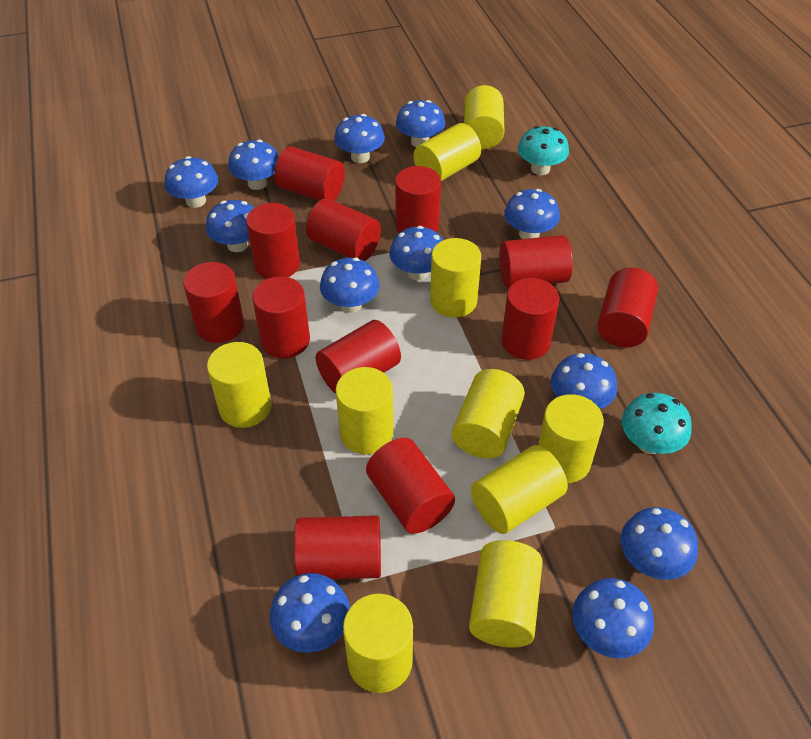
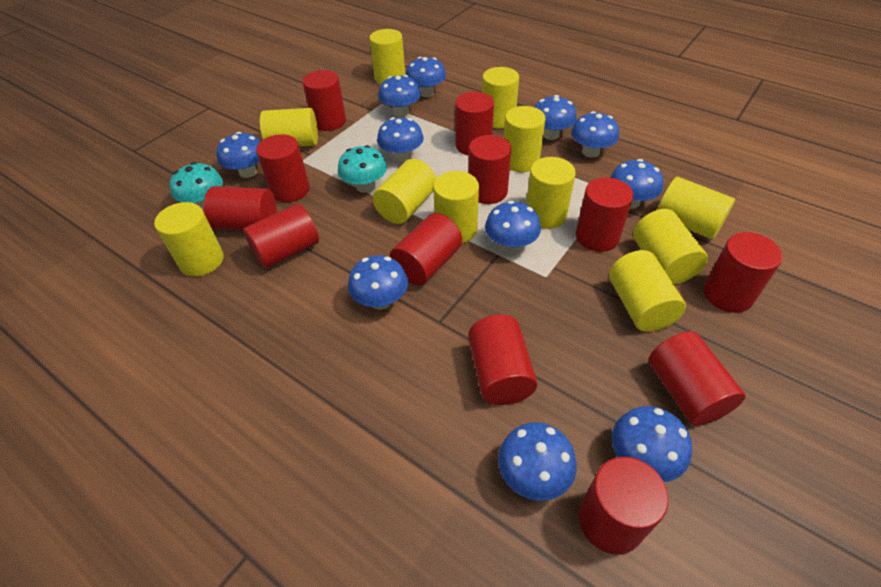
blue mushroom: [165,156,218,208] [206,200,254,252] [228,140,279,190] [270,573,350,653] [320,257,379,313] [334,114,385,163] [389,226,443,280] [396,100,445,147] [504,189,560,239] [551,353,617,409] [572,578,654,658] [621,507,698,580] = 12 -> [217,132,261,178] [348,255,408,310] [377,117,424,162] [378,75,421,117] [406,57,446,97] [485,201,541,253] [498,422,577,501] [534,95,577,140] [571,111,619,158] [610,159,663,209] [612,406,692,482] = 11
yellow cylinder: [207,342,272,428] [336,367,394,454] [343,594,413,693] [414,123,481,181] [430,238,481,318] [452,369,525,459] [464,85,504,149] [469,540,543,648] [471,445,568,534] [538,394,604,483] = 10 -> [154,202,224,276] [260,108,318,147] [369,29,405,84] [373,159,436,224] [433,171,479,243] [482,67,519,129] [504,106,546,172] [526,157,576,229] [609,250,686,332] [633,209,708,284] [657,177,735,239] = 11

